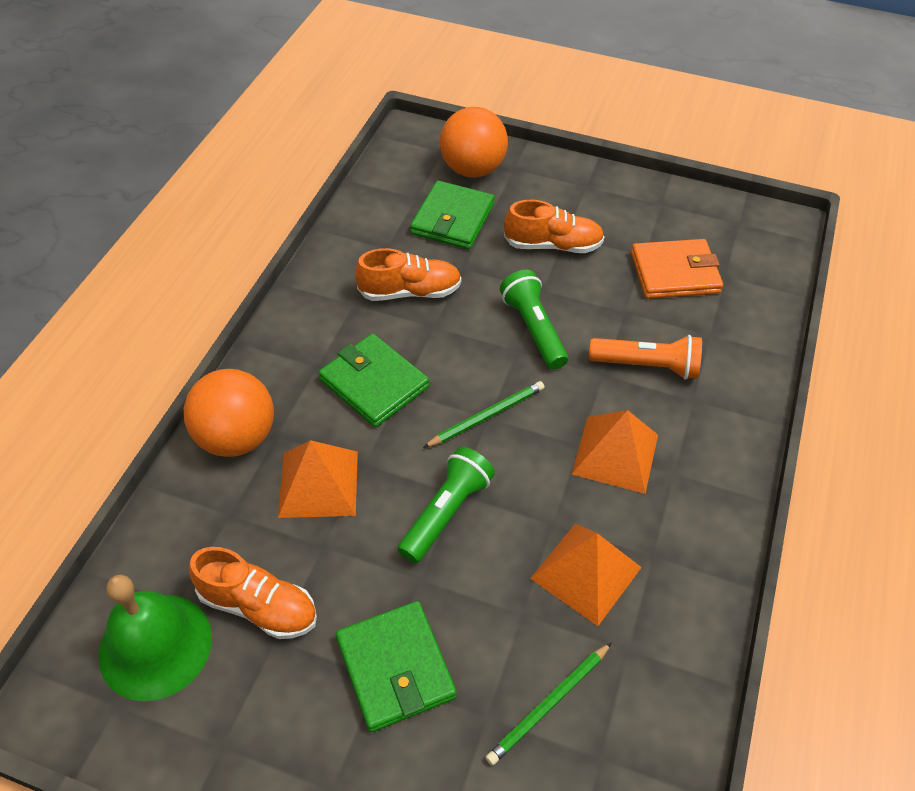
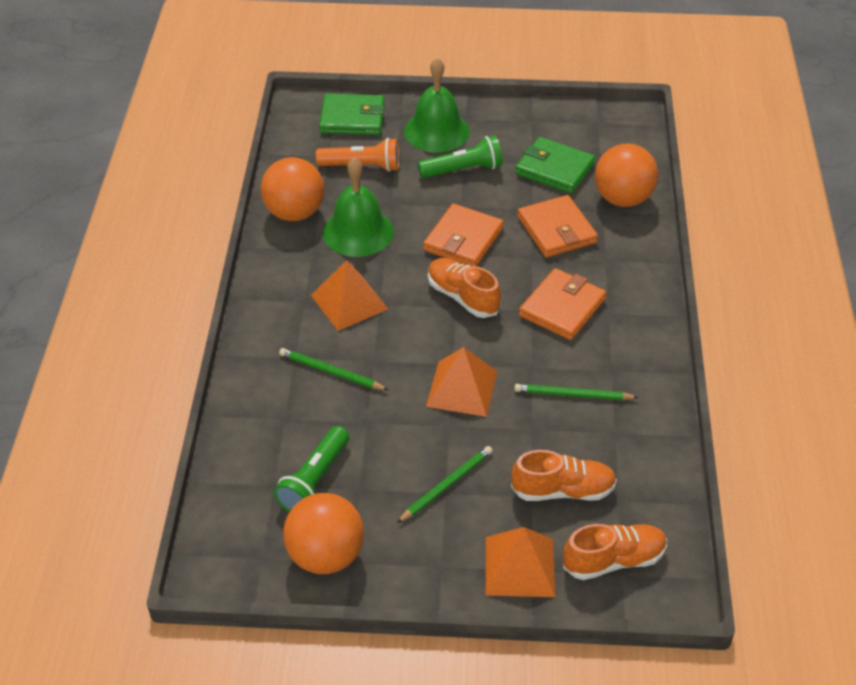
green bell: [98,575,212,701] = 1 -> [323,157,394,257] [404,57,470,152] = 2
green pencil: [423,381,544,448] [486,642,612,765] = 2 -> [279,348,388,390] [397,446,493,523] [514,384,639,400] = 3
green wallet: [319,334,429,427] [336,601,457,732] [410,180,495,249] = 3 -> [319,94,385,135] [515,137,595,194] = 2
orange ball: [184,369,274,457] [440,107,508,178] = 2 -> [261,157,324,221] [283,493,364,574] [595,143,658,207] = 3
orange wallet: [631,239,723,299] = 1 -> [423,203,504,267] [517,195,598,257] [519,268,606,340] = 3

